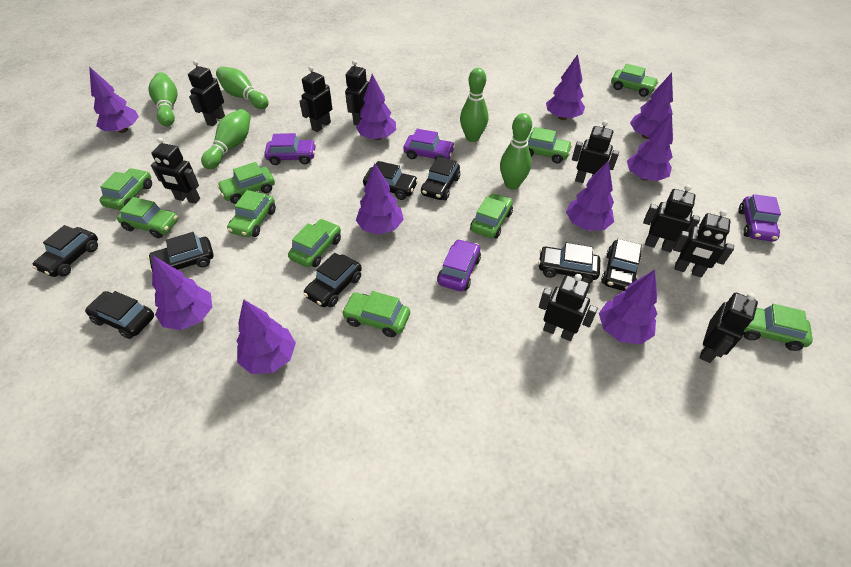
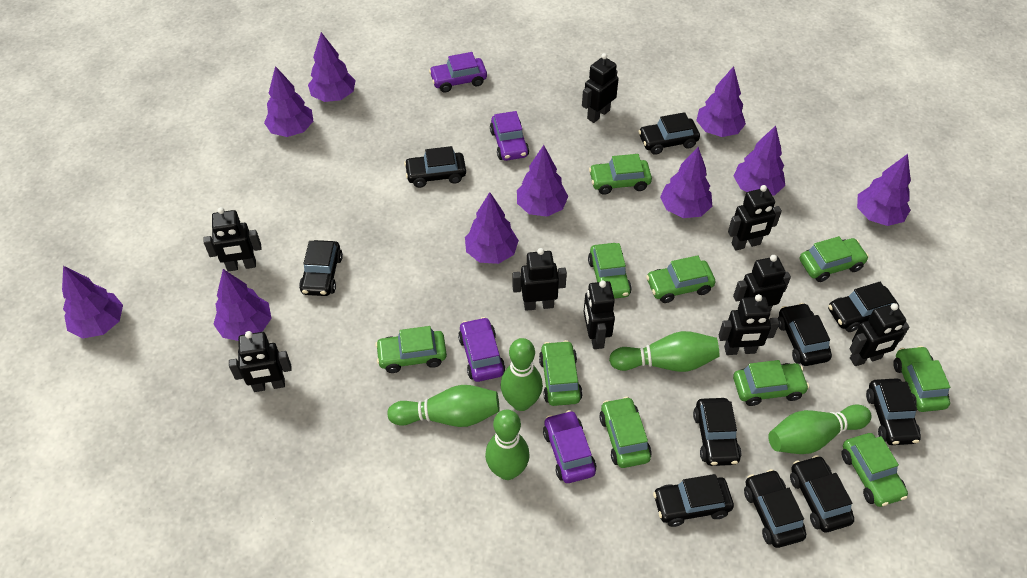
black car: [32,225,98,277] [85,291,154,339] [148,232,214,272] [303,253,362,308] [363,161,418,200] [421,156,460,200] [538,243,600,283] [601,239,642,291] = 8 -> [299,240,343,296] [404,146,466,188] [638,112,700,155] [653,474,734,527] [693,398,742,466] [744,469,807,548] [778,303,832,366] [790,455,855,532] [828,282,899,332] [866,378,921,445] = 10

